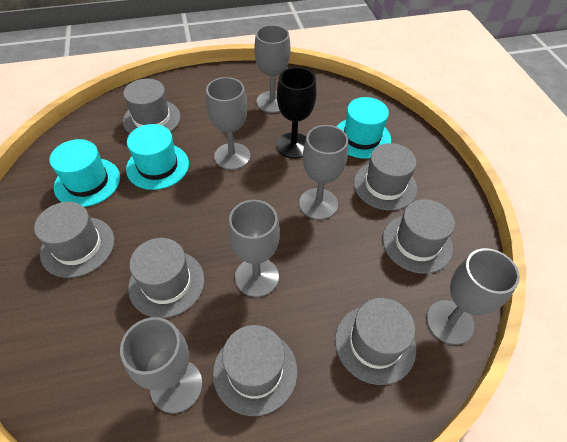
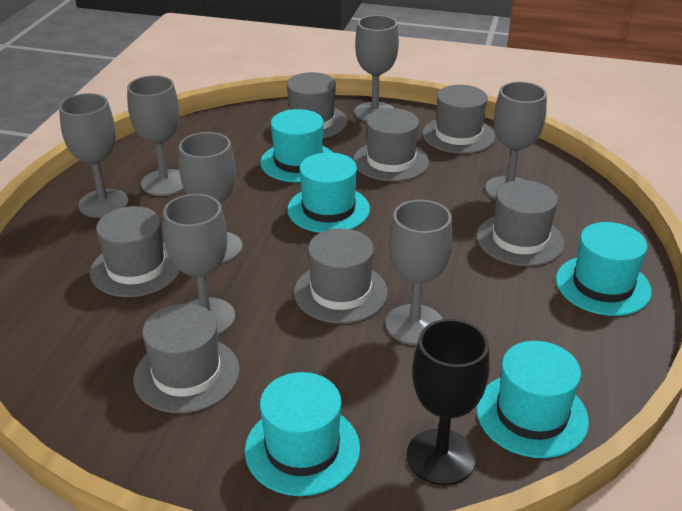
grey goblet: [120,317,202,413] [206,77,250,170] [228,200,280,297] [254,25,291,113] [299,125,348,220] [426,248,520,345] = 6 -> [59,93,128,218] [127,75,184,196] [163,194,235,335] [179,132,242,263] [355,15,399,121] [386,200,453,345] [485,82,547,200] = 7
turquoise hat: [50,139,120,207] [126,124,189,190] [336,97,391,159] = 3 -> [245,372,360,496] [260,109,332,182] [287,152,370,233] [476,341,589,458] [556,222,652,316] = 5

